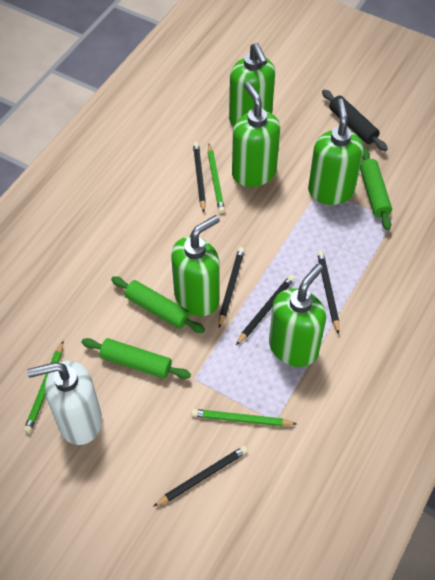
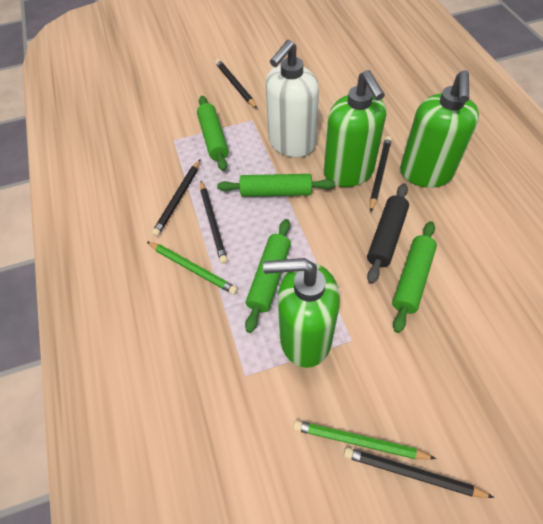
green pencil: [24,341,63,433] [191,409,297,426] [208,144,225,213] = 3 -> [146,241,238,295] [293,420,436,460] = 2
green rolling pin: [82,338,191,379] [111,276,205,333] [360,148,392,230] = 3 -> [197,96,229,171] [217,174,335,197] [245,219,291,333] [392,221,437,333] = 4
green soap dispenser: [171,215,220,316] [229,43,275,127] [232,82,280,187] [269,264,326,367] [308,98,364,205] = 5 -> [263,258,340,368] [324,70,386,187] [400,70,479,188] = 3

